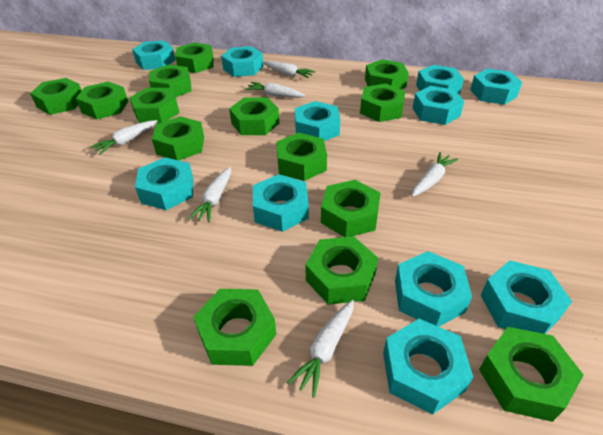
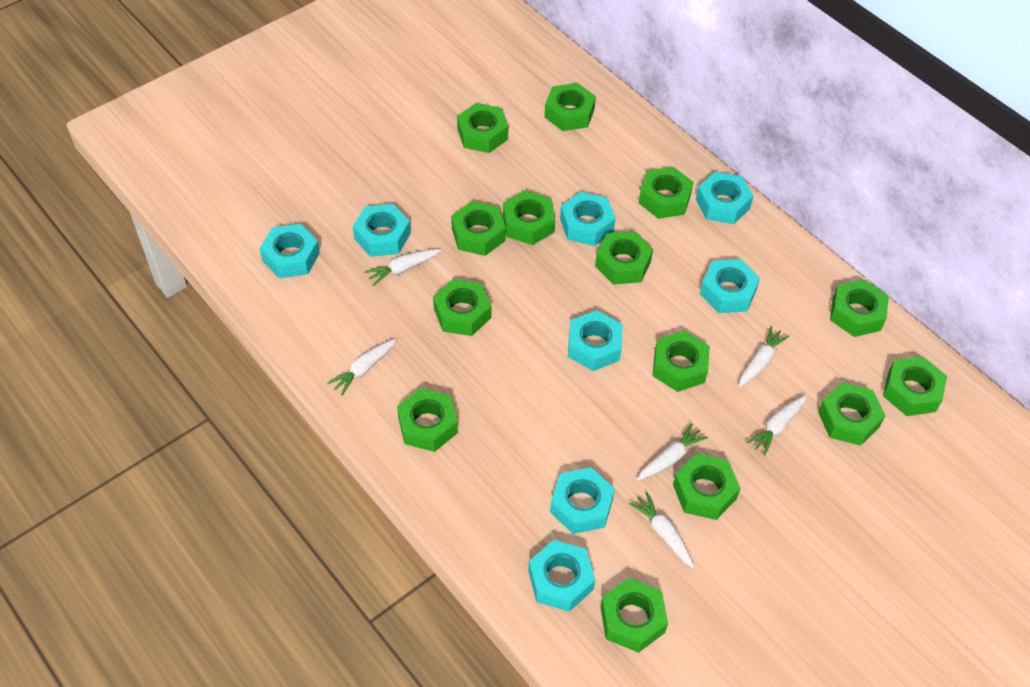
turquoise nut: [132,40,175,70] [135,157,193,210] [221,46,263,77] [253,174,309,232] [295,101,340,141] [383,319,473,415] [395,251,472,327] [413,86,464,125] [416,65,464,94] [470,69,522,105] [481,260,572,334] = 11 -> [259,224,320,278] [353,204,411,257] [528,540,595,612] [550,467,615,534] [560,192,616,246] [568,310,623,371] [696,172,753,224] [700,259,760,313] = 8

